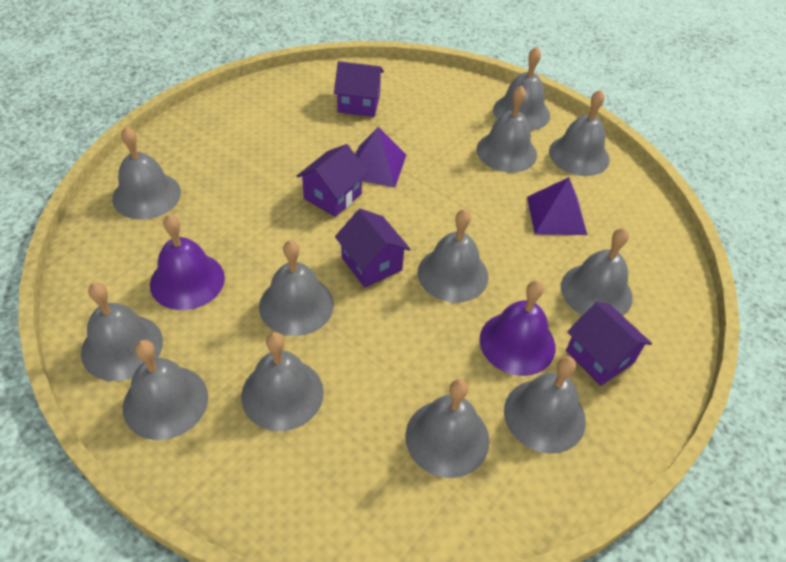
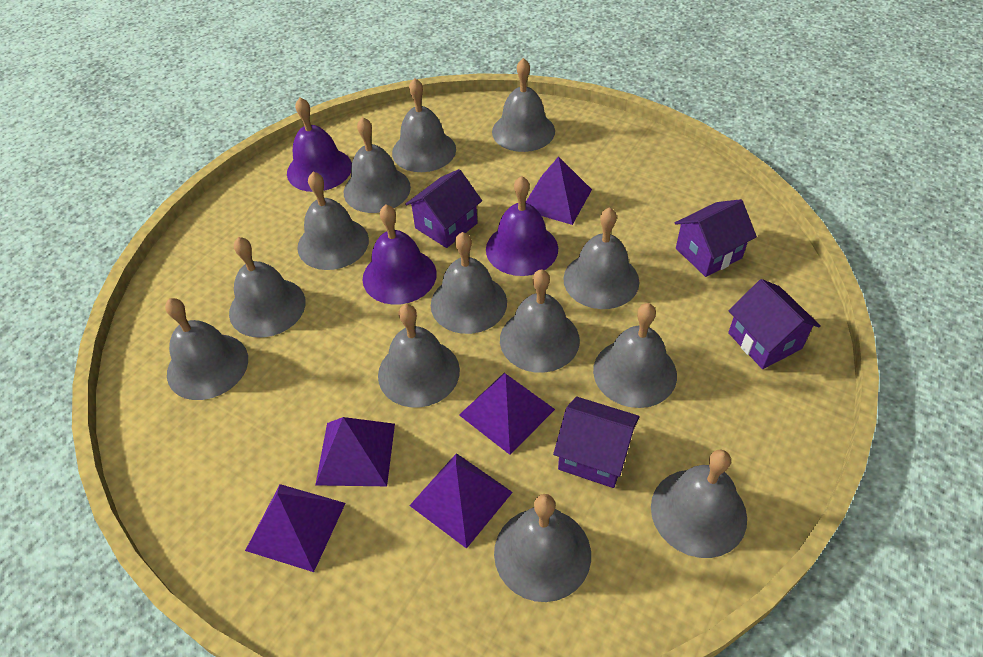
grey bell: [81,282,163,381] [112,127,181,220] [123,340,208,440] [241,332,324,431] [259,240,334,336] [405,379,490,478] [418,209,488,303] [477,85,537,173] [493,47,550,131] [504,356,586,454] [549,90,610,176] [561,228,633,316] = 12 -> [165,298,248,400] [229,237,306,338] [297,172,369,270] [344,117,411,213] [378,304,460,407] [392,78,456,172] [431,232,507,334] [492,58,555,152] [494,494,591,602] [500,269,580,373] [563,207,639,309] [593,303,677,408] [651,450,747,558] = 13
purple bell: [150,214,225,310] [480,281,555,376] = 2 -> [287,97,352,192] [363,204,437,305] [486,176,558,276] = 3
purple pyramid: [355,127,406,188] [527,177,587,235] = 2 -> [245,484,346,572] [315,417,395,486] [409,453,513,549] [459,373,555,455] [525,156,592,225] = 5

